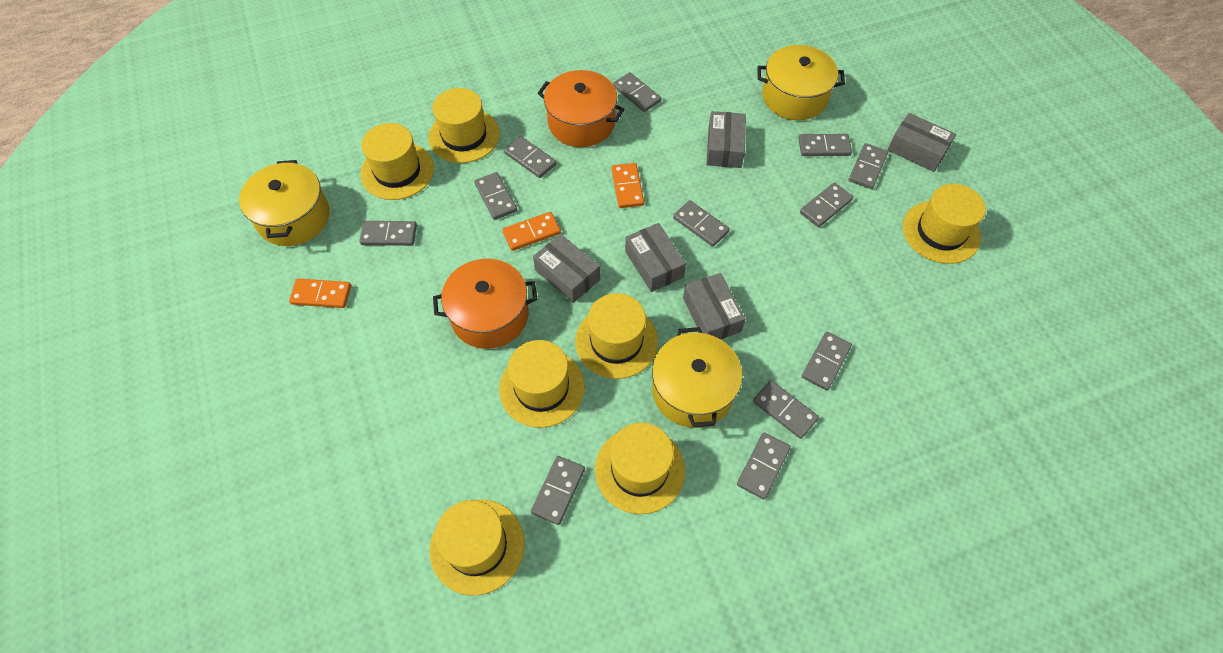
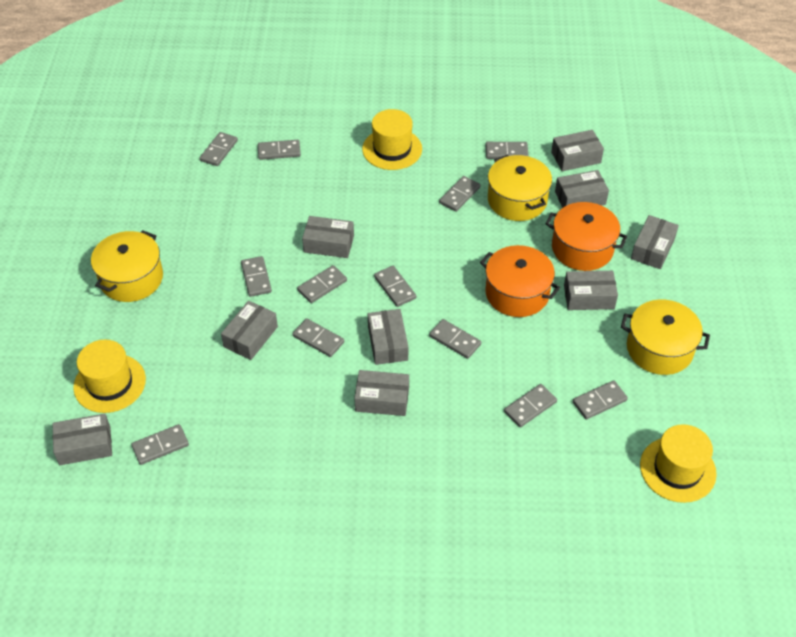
grey box: [533,234,600,303] [625,223,686,292] [683,273,745,339] [706,111,746,168] [887,113,956,172] = 5 -> [53,414,112,465] [221,301,278,360] [302,216,354,258] [354,370,409,416] [368,309,408,365] [551,130,604,171] [555,170,609,208] [564,271,618,310] [631,215,679,269] = 9
orange domino: [289,279,351,308] [502,212,561,251] [612,163,644,208] = 3 -> none = 0
yellow hat: [360,123,434,200] [428,88,500,163] [430,500,525,595] [499,340,585,428] [575,293,658,379] [595,422,685,514] [903,184,986,264] = 7 -> [73,340,146,413] [362,109,422,170] [640,424,717,503] = 3

